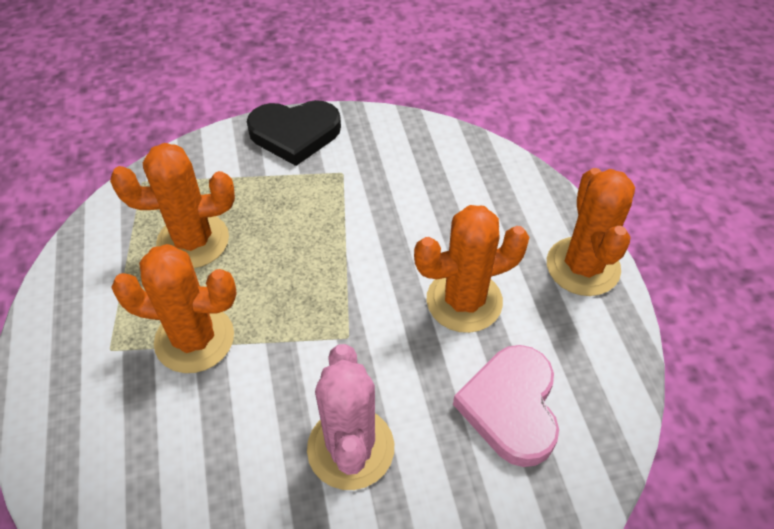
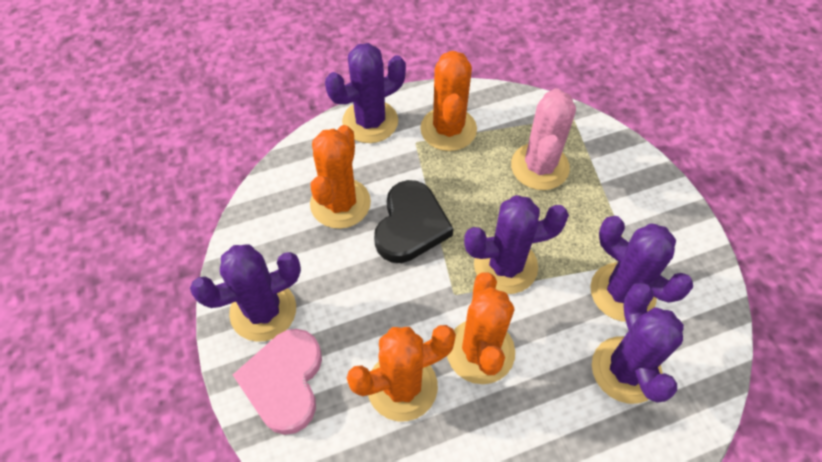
purple cactus: none = 0 -> [190,244,301,342] [325,43,406,143] [464,195,569,294] [590,216,693,322] [592,283,684,404] = 5

